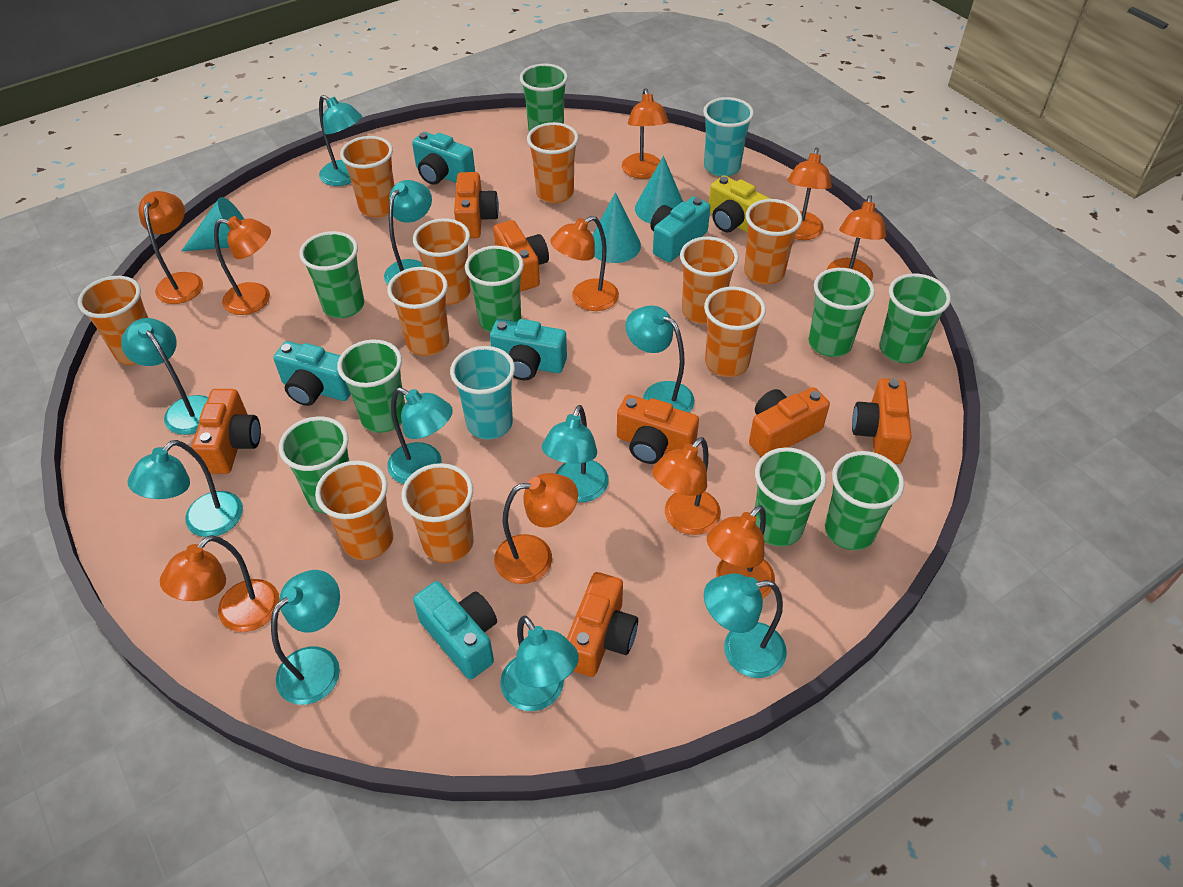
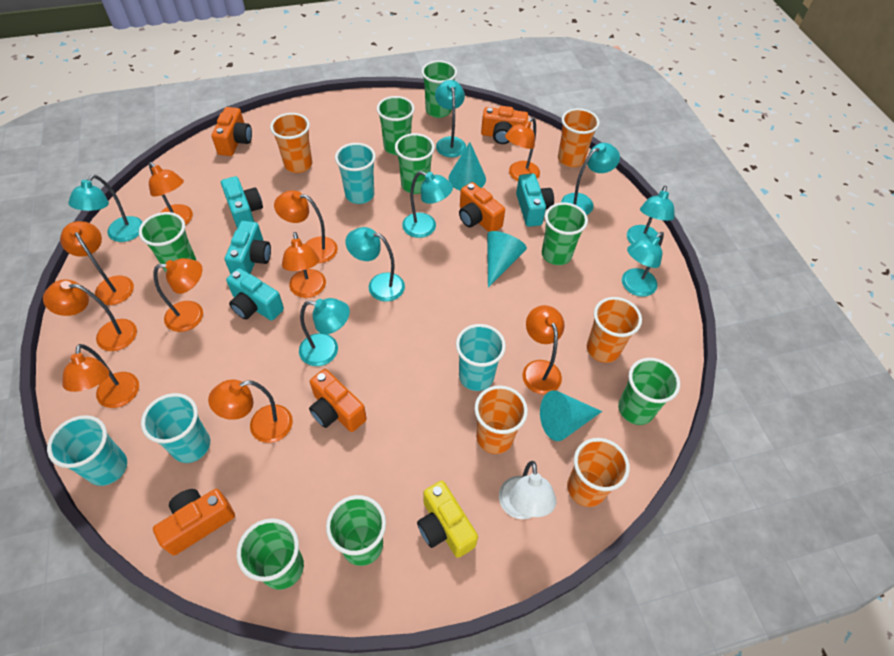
green cup: [279,417,349,513] [299,231,364,318] [337,339,405,433] [465,246,524,332] [520,63,568,132] [755,447,826,547] [808,268,875,357] [825,451,904,550] [879,273,951,363] = 9 -> [139,212,197,272] [237,518,304,590] [326,495,386,566] [377,96,415,155] [395,133,435,194] [421,60,457,118] [542,203,588,265] [618,358,680,425] = 8
orange camera: [192,389,261,474] [454,172,499,238] [493,220,549,291] [567,572,638,677] [617,395,699,464] [749,387,830,457] [852,378,912,464] = 7 -> [153,489,235,555] [211,107,252,156] [309,369,367,432] [459,182,505,232] [481,106,528,144] = 5
orange cup: [78,276,148,365] [315,461,393,560] [340,136,395,218] [387,267,449,356] [401,463,474,563] [413,218,471,305] [527,122,579,203] [680,237,739,324] [704,286,766,377] [744,199,802,284] = 10 -> [270,113,312,173] [474,385,528,454] [558,108,600,167] [567,438,630,507] [587,297,642,363] = 5
turquoise camera: [273,341,351,406] [412,132,475,185] [413,581,497,679] [490,319,567,380] [651,196,710,262] = 5 -> [221,176,263,228] [225,221,271,274] [226,268,284,321] [516,174,554,227] = 4
turquoise cup: [450,346,515,439] [703,97,754,177] = 2 -> [47,415,127,486] [141,393,210,463] [335,143,376,204] [456,324,506,391] = 4
turquoise lamp: [121,318,208,435] [128,440,243,537] [271,570,340,705] [319,95,362,186] [384,180,432,284] [387,387,453,484] [500,616,579,711] [542,405,609,502] [626,306,694,413] [704,574,787,678] = 10 -> [68,175,142,242] [299,298,350,366] [345,227,405,302] [402,171,453,238] [435,80,466,157] [561,143,620,215] [622,232,664,297] [627,185,675,244] = 8
white lamp: none = 0 -> [499,461,556,519] = 1

